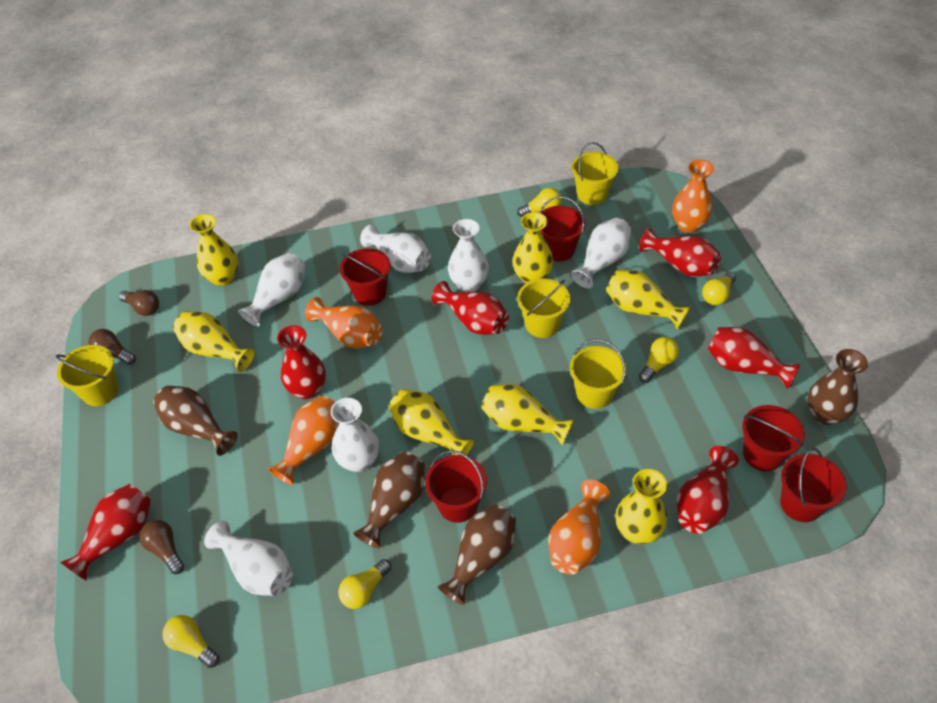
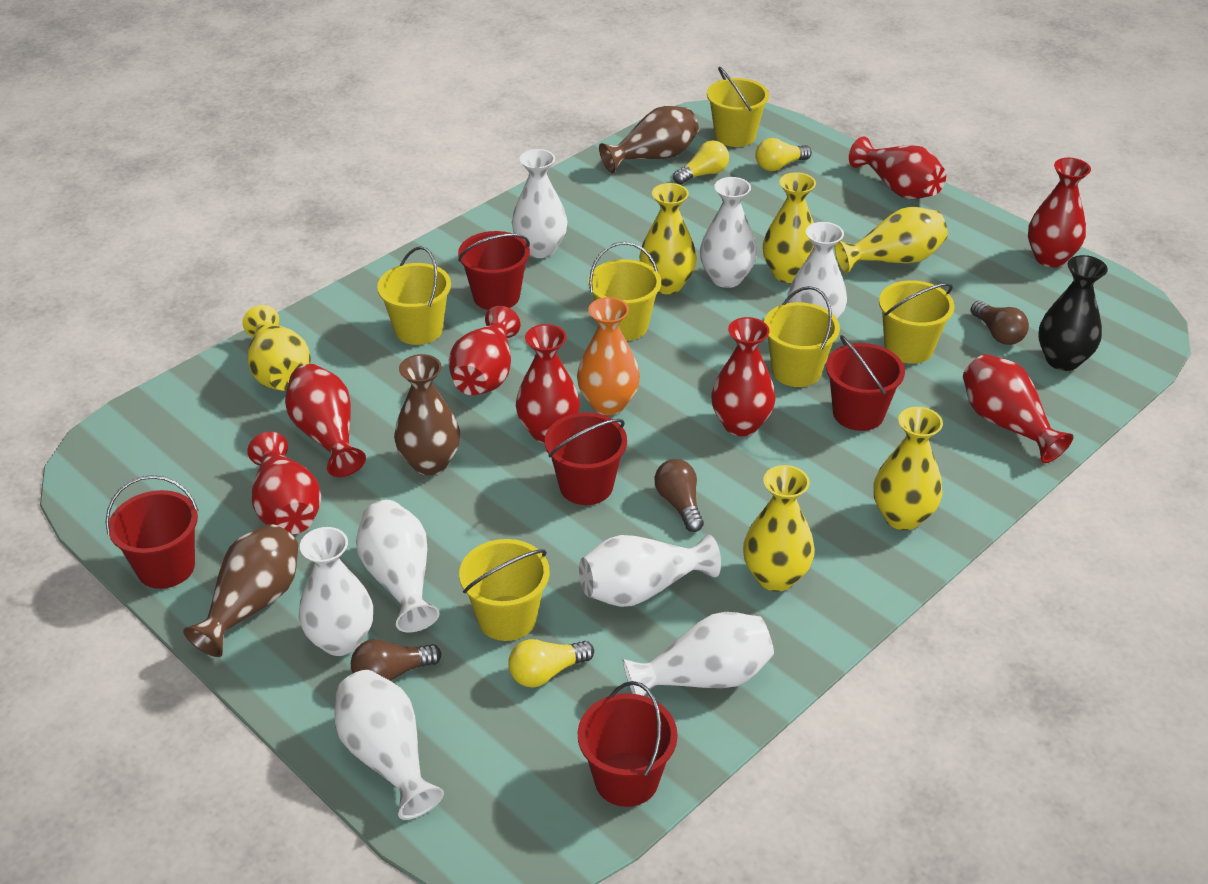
black vase: none = 0 -> [1038,255,1108,371] = 1
brown vase: [153,385,238,456] [353,452,425,549] [437,504,516,605] [807,349,868,425] = 4 -> [183,524,299,657] [394,354,460,475] [599,106,699,173] = 3
orange vase: [268,396,339,485] [305,297,383,348] [548,480,610,575] [672,160,714,233] = 4 -> [577,297,640,415] = 1
red vase: [60,484,151,581] [277,325,326,400] [432,281,509,335] [639,228,721,277] [676,446,739,534] [707,327,800,388] = 6 -> [247,432,321,534] [285,364,366,477] [449,306,520,395] [516,324,580,443] [711,317,775,436] [849,136,946,199] [963,354,1073,463] [1028,158,1091,267] = 8
white vase: [204,521,293,596] [238,253,306,327] [331,398,379,472] [360,224,431,273] [448,219,489,292] [571,218,631,288] = 6 -> [299,527,373,656] [335,670,444,820] [356,500,440,632] [512,149,568,258] [579,534,721,607] [622,612,774,696] [700,177,757,288] [788,222,847,320] = 8
yellow bucket: [56,345,119,406] [517,279,570,338] [570,339,627,409] [572,142,619,205] = 4 -> [377,246,451,345] [459,539,550,641] [588,242,661,341] [707,67,769,147] [764,286,840,387] [879,280,955,364] = 6
yellow light bulb: [162,615,219,668] [338,559,391,609] [517,187,562,217] [639,337,679,383] [702,272,736,305] = 5 -> [508,639,594,687] [673,141,729,185] [755,138,812,171] = 3
yellow vase: [173,311,255,372] [190,214,238,286] [389,389,474,455] [481,384,574,446] [513,212,553,284] [606,270,690,330] [615,469,667,544] = 7 -> [242,305,311,391] [639,183,697,294] [743,465,815,592] [763,172,816,283] [835,207,948,274] [874,407,943,530] = 6

